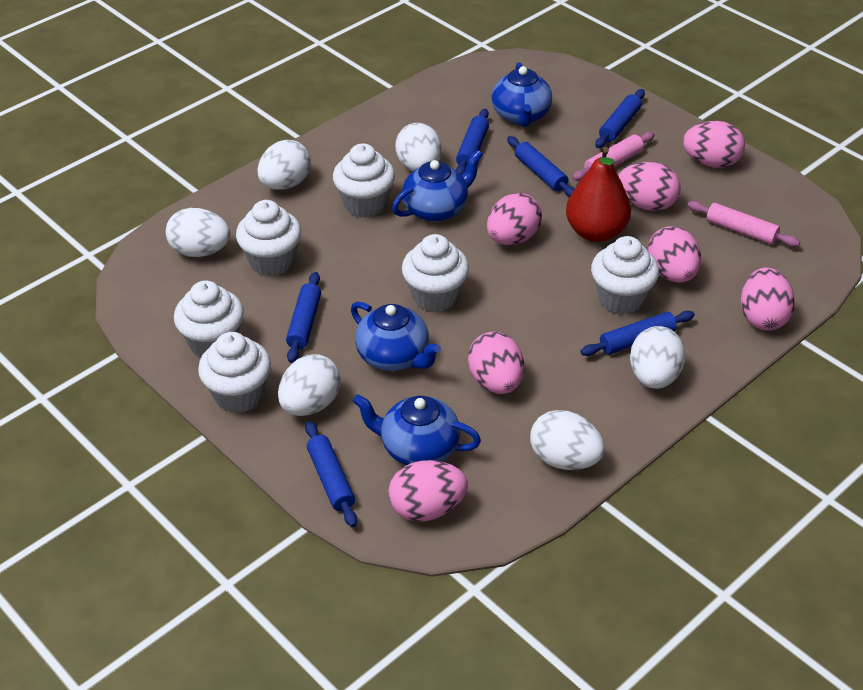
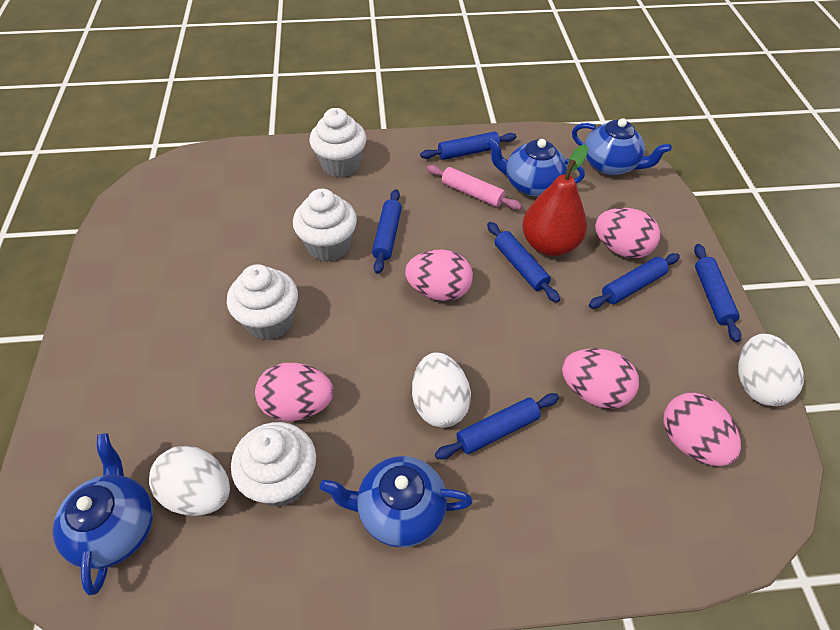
pink egg: [388,460,468,521] [468,332,524,394] [487,193,542,245] [618,162,681,211] [647,226,701,283] [683,121,745,168] [741,267,795,331] = 7 -> [255,363,334,421] [405,250,473,301] [562,348,639,409] [595,208,660,259] [663,393,741,466] = 5
pink rolling pin: [572,132,655,181] [687,201,800,247] = 2 -> [427,165,522,210] = 1
white cupcake: [174,280,244,358] [198,332,271,413] [236,200,301,276] [333,143,395,218] [402,234,469,312] [591,236,659,315] = 6 -> [227,264,298,340] [231,422,316,507] [293,189,357,262] [310,108,367,177] = 4
white egg: [166,208,231,257] [257,140,311,190] [278,354,341,416] [395,123,442,172] [530,410,605,470] [630,326,686,389] = 6 -> [149,446,230,516] [412,352,471,428] [738,334,804,406] = 3

